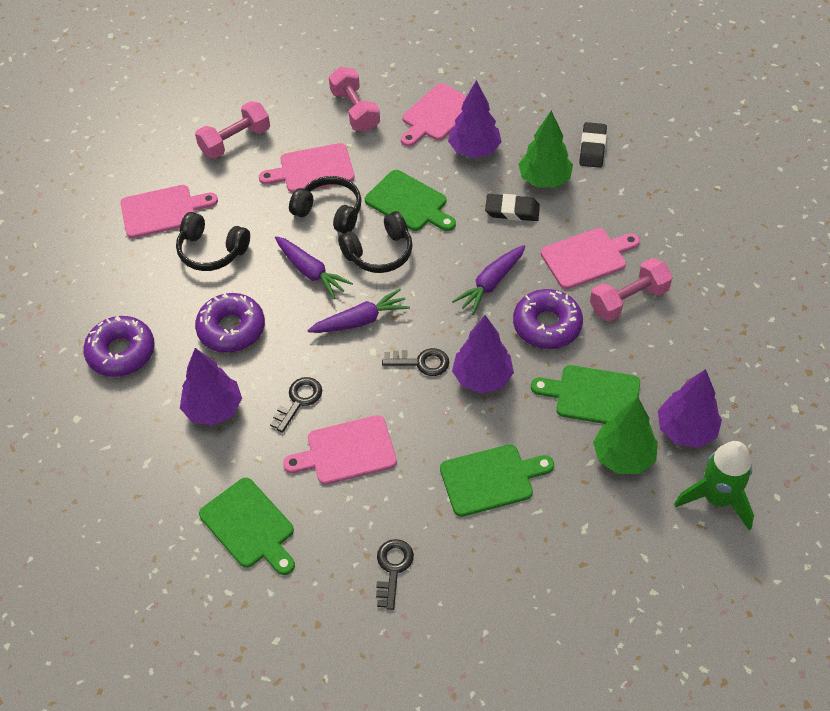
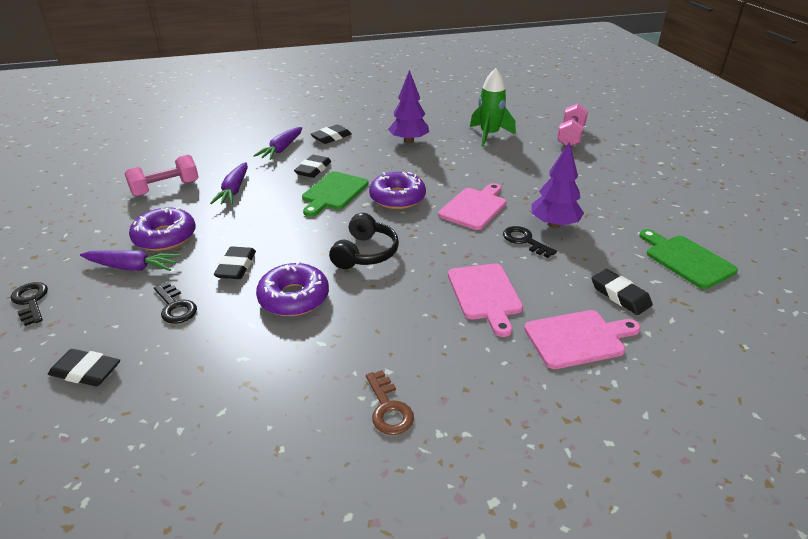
black eraser: [485,194,540,221] [579,122,607,168] = 2 -> [48,349,120,386] [214,246,256,279] [294,155,331,178] [311,125,352,144] [591,269,653,315] = 5
black headphones: [176,212,250,271] [289,176,362,234] [338,211,413,273] = 3 -> [329,213,399,269] = 1
brown key: none = 0 -> [366,370,414,435] = 1
green cutting board: [199,478,295,575] [365,170,456,231] [440,444,554,517] [531,365,640,424] = 4 -> [302,171,369,217] [639,229,738,289] = 2
green tree: [518,110,573,187] [593,397,658,474] = 2 -> none = 0
pink cutting board: [120,185,218,238] [259,143,355,193] [283,415,397,485] [401,83,467,147] [541,228,640,289] = 5 -> [438,183,507,230] [448,264,523,337] [524,310,640,369] = 3
pink dumbbell: [195,101,270,159] [329,67,380,132] [590,258,673,322] = 3 -> [125,155,199,197] [557,103,588,146] = 2
purple tree: [180,348,242,426] [448,80,502,158] [452,315,514,394] [658,369,722,448] = 4 -> [388,70,429,144] [531,141,584,228] = 2

